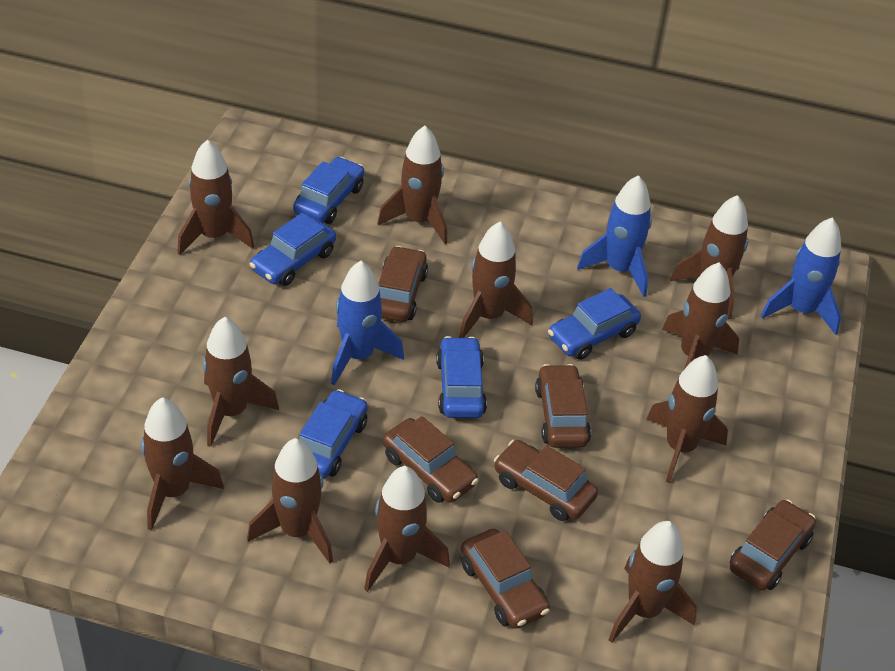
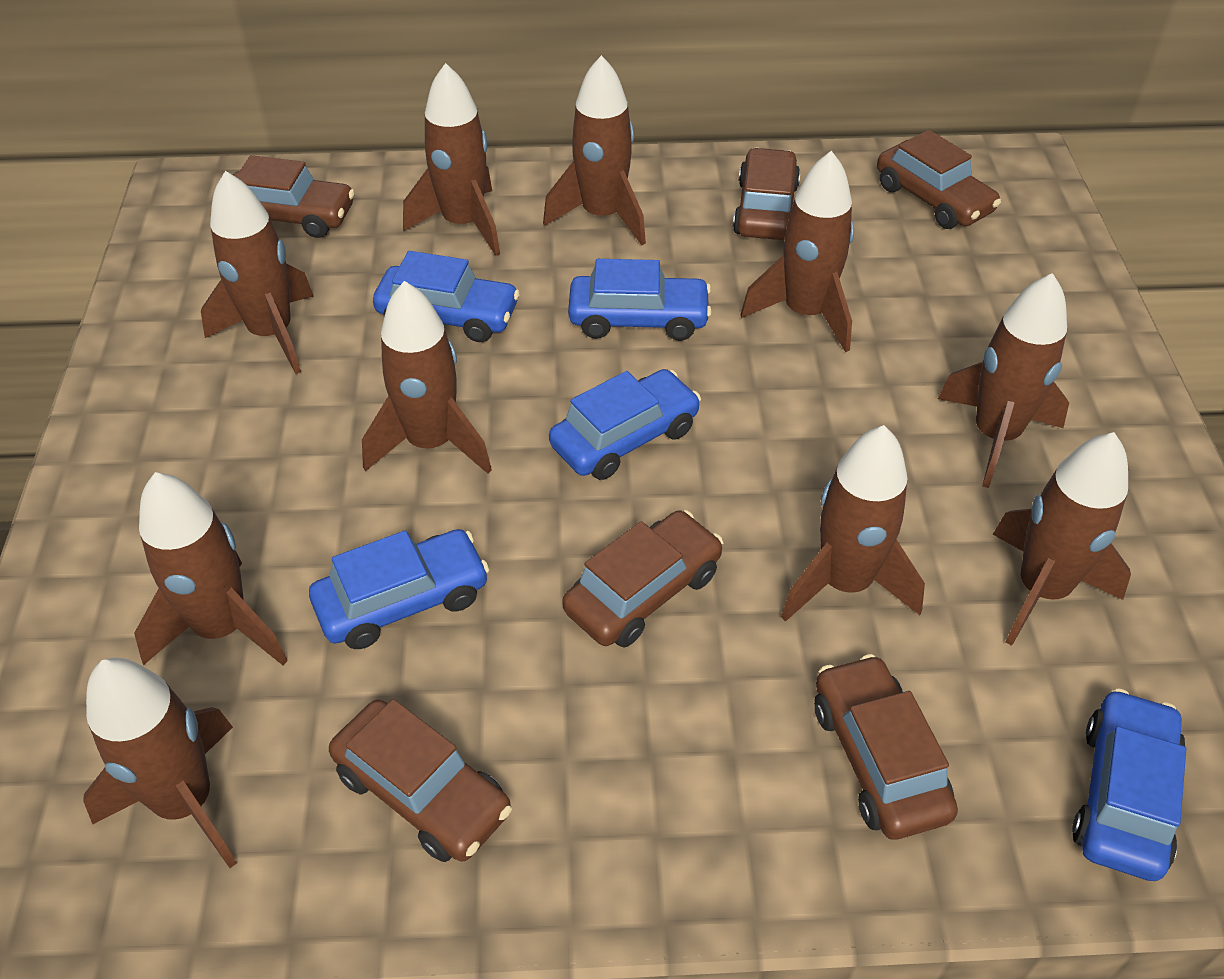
blue rocket: [331,261,404,385] [577,175,652,297] [761,217,841,335] = 3 -> none = 0
brown rocket: [141,397,224,530] [177,140,254,255] [203,317,279,447] [247,438,333,564] [364,466,450,592] [377,126,448,244] [459,222,533,338] [609,521,697,643] [646,355,728,483] [662,262,739,369] [670,195,748,320] = 11 -> [83,658,237,868] [134,472,288,665] [201,171,314,374] [362,281,492,474] [403,63,500,256] [543,55,646,245] [741,151,854,352] [781,425,925,622] [938,273,1069,488] [993,432,1131,646] = 10

